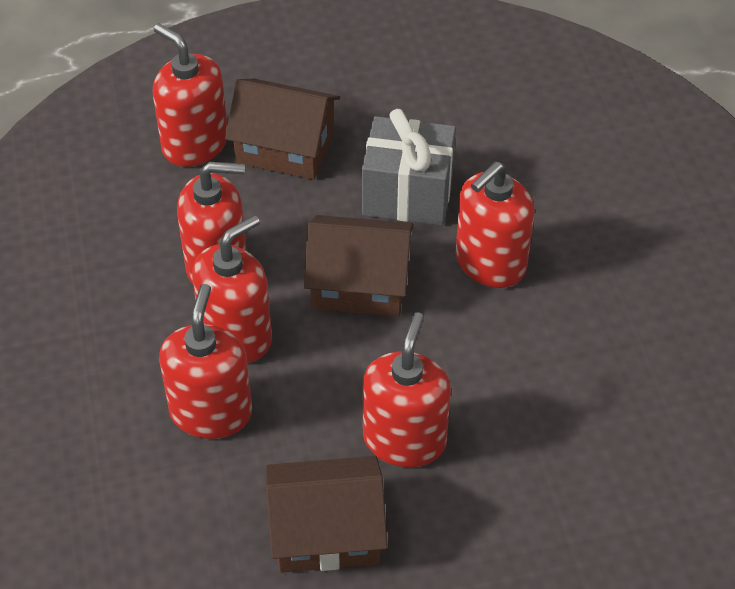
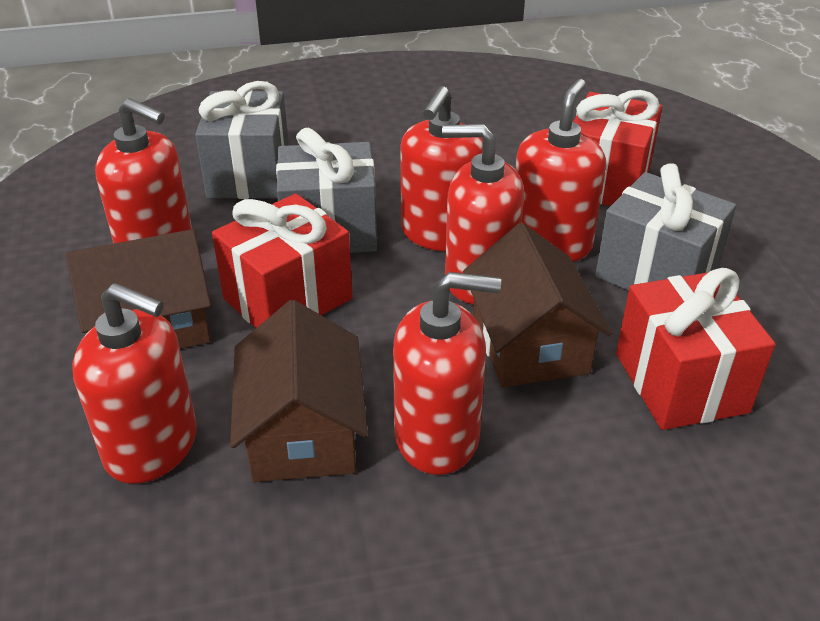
grey gift: [362,109,456,225] = 1 -> [195,81,289,199] [276,128,377,253] [595,163,736,291] = 3
red gift: none = 0 -> [212,194,352,328] [573,90,662,206] [616,268,775,430] = 3

